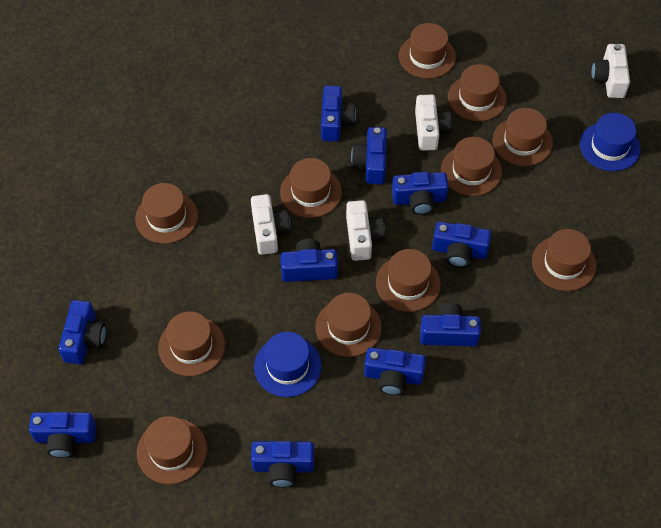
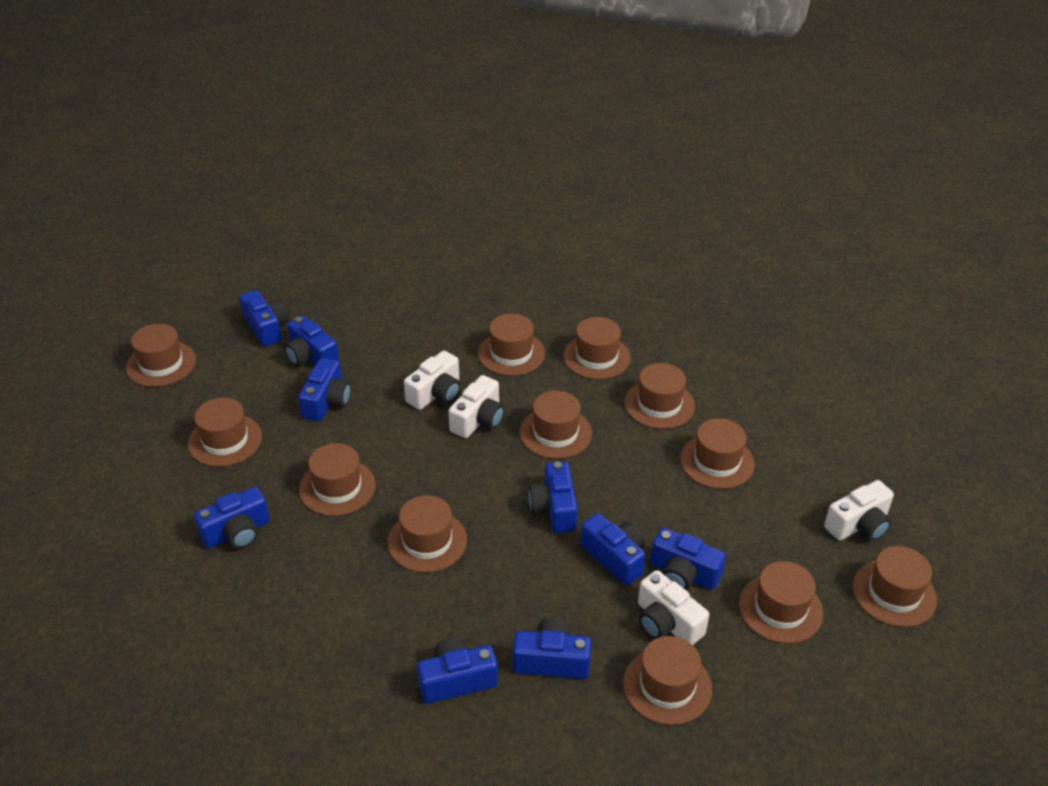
blue camera: [29,412,96,458] [58,300,106,364] [251,441,314,488] [280,239,338,282] [321,86,356,141] [351,127,387,184] [364,347,426,396] [392,172,449,215] [420,303,481,346] [432,222,491,268] = 10 -> [194,487,270,549] [239,290,289,347] [284,316,339,367] [298,358,351,421] [417,637,498,704] [513,618,591,679] [529,461,578,533] [580,513,645,585] [650,528,726,591] = 9
blue hat: [254,332,322,397] [580,113,640,171] = 2 -> none = 0
brown hat: [135,183,198,244] [137,416,207,484] [158,311,225,376] [280,158,342,218] [315,293,382,357] [376,249,441,312] [399,23,456,79] [441,137,502,196] [448,64,507,121] [493,108,553,166] [532,229,596,291] = 11 -> [126,324,196,387] [188,398,262,467] [299,443,376,516] [387,495,467,573] [478,314,545,376] [520,391,592,459] [563,317,631,379] [623,636,712,725] [624,363,695,429] [680,418,755,489] [739,561,823,644] [853,546,937,627] = 12

